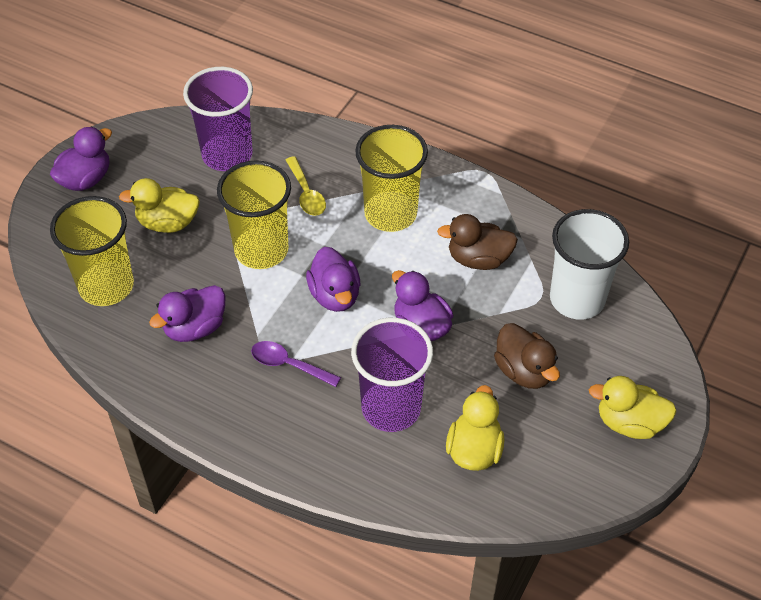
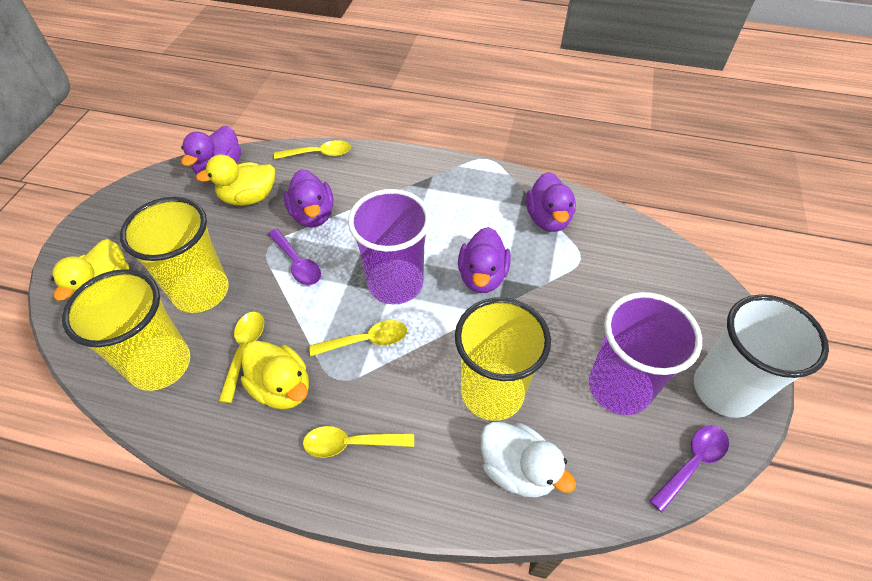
brown duck: [437,214,518,270] [494,323,560,389] = 2 -> none = 0
purple spoon: [251,341,341,387] = 1 -> [268,229,321,285] [649,425,729,512] = 2
white duck: none = 0 -> [481,422,576,497] = 1
yellow spoon: [286,156,326,216] = 1 -> [219,312,264,403] [274,140,351,159] [303,426,414,458] [309,320,407,356] = 4

